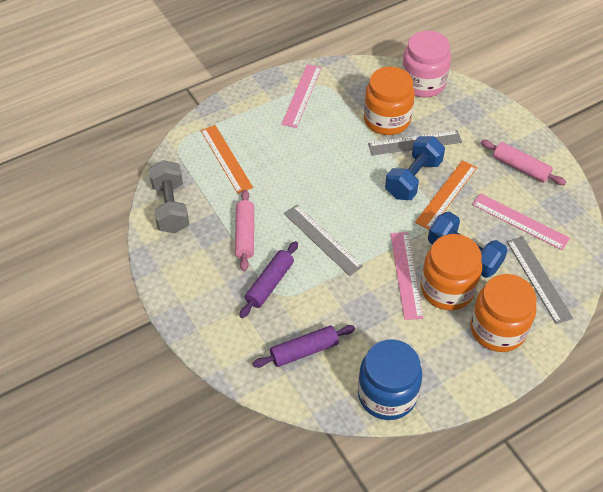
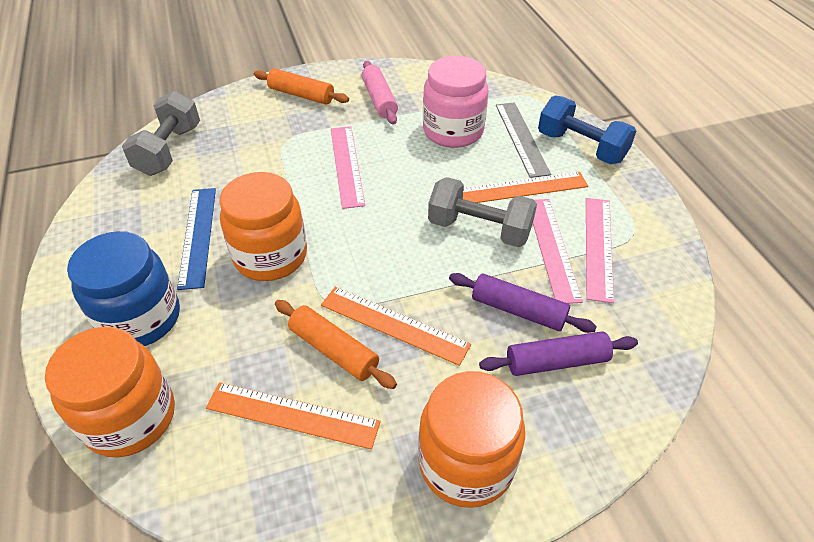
blue dumbbell: [385,136,445,200] [428,212,508,278] = 2 -> [538,96,636,164] = 1
blue ruler: none = 0 -> [177,188,216,290] = 1
grey dumbbell: [149,160,189,233] = 1 -> [122,91,200,176] [428,177,537,247] = 2
grey ruler: [284,205,363,276] [368,130,462,156] [507,236,573,324] = 3 -> [496,102,551,178] = 1
orange rolling pin: none = 0 -> [254,68,349,105] [275,300,397,389] = 2
orange ruler: [201,125,253,194] [415,160,477,230] = 2 -> [206,382,381,450] [321,287,471,366] [463,172,588,203] = 3
pink rolling pin: [235,190,254,271] [481,140,566,185] = 2 -> [362,61,398,125] = 1

